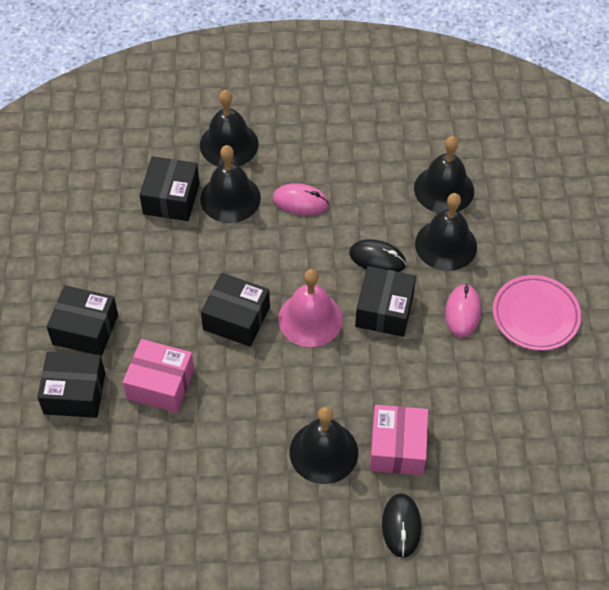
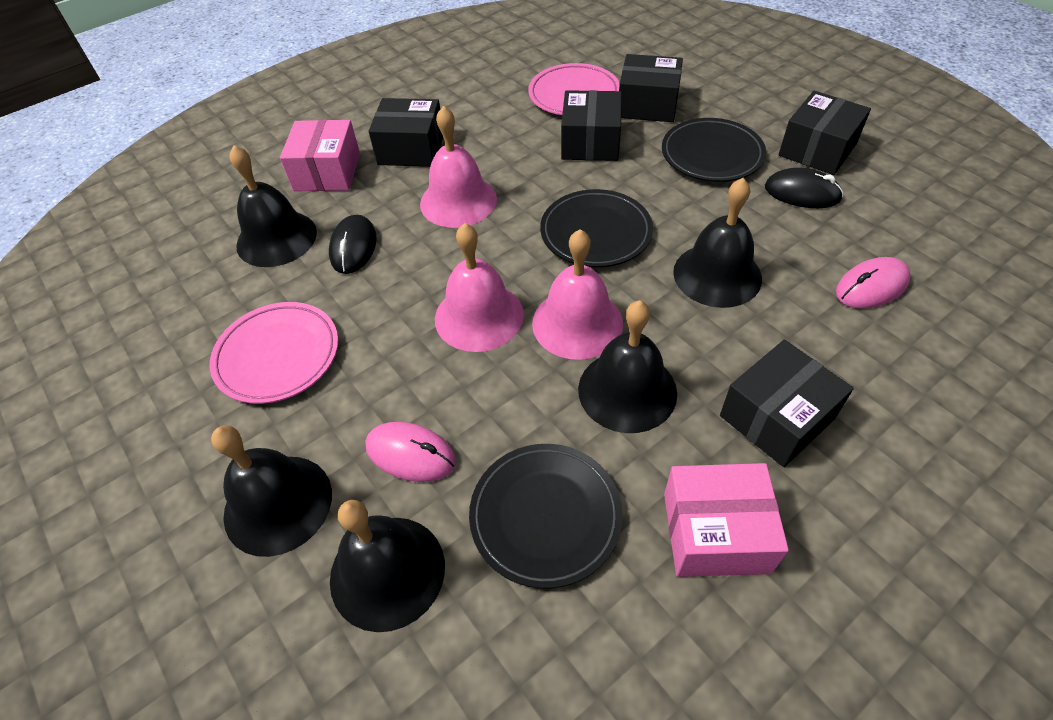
black plate: none = 0 -> [469,444,623,589] [540,189,653,267] [662,118,766,182] = 3
pink bell: [278,269,343,347] = 1 -> [420,106,497,228] [435,223,524,352] [532,229,623,360] = 3
pink plate: [493,275,581,351] = 1 -> [210,302,338,404] [528,63,620,115] = 2

